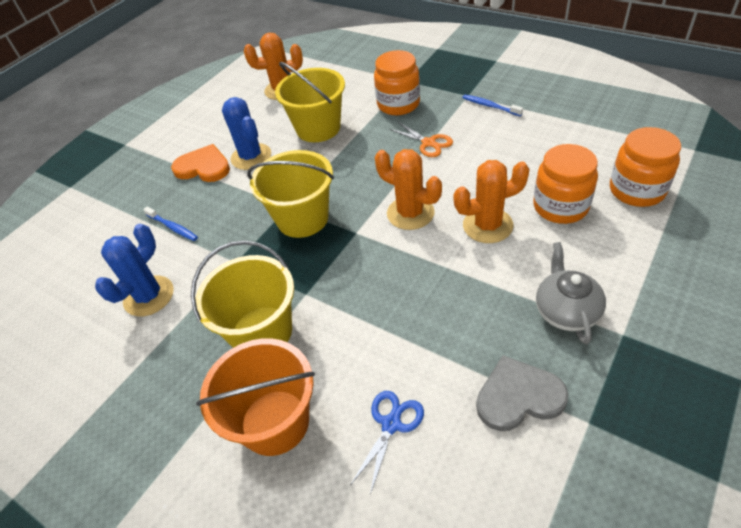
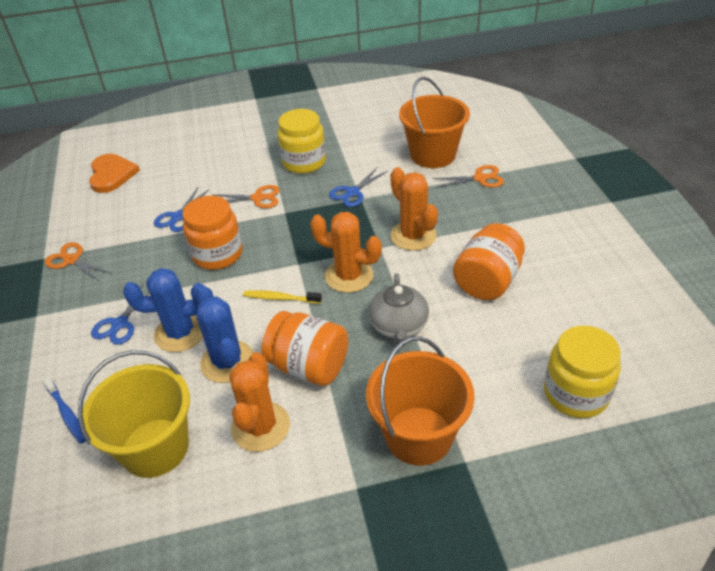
blue scissors: [350,391,424,495] = 1 -> [91,284,150,345] [154,188,209,232] [329,168,388,207] = 3
blue toothbrush: [143,207,198,241] [462,95,523,116] = 2 -> [43,377,86,444] = 1
grey heart: [476,355,569,431] = 1 -> none = 0
orange bucket: [196,338,315,456] = 1 -> [366,337,475,466] [399,77,470,168] = 2
orange scissors: [389,122,453,157] = 1 -> [45,242,111,282] [214,185,280,208] [433,165,504,188] = 3
yellow bucket: [191,240,294,348] [247,150,334,238] [275,62,345,142] = 3 -> [78,350,190,478] = 1
yellow jar: none = 0 -> [277,109,326,174] [544,326,621,418] = 2
yellow toothbrush: none = 0 -> [243,290,322,304] = 1

